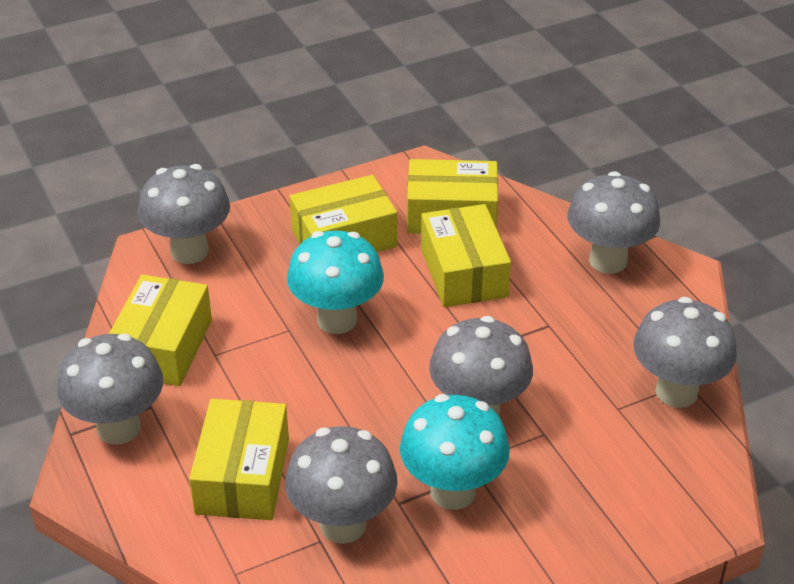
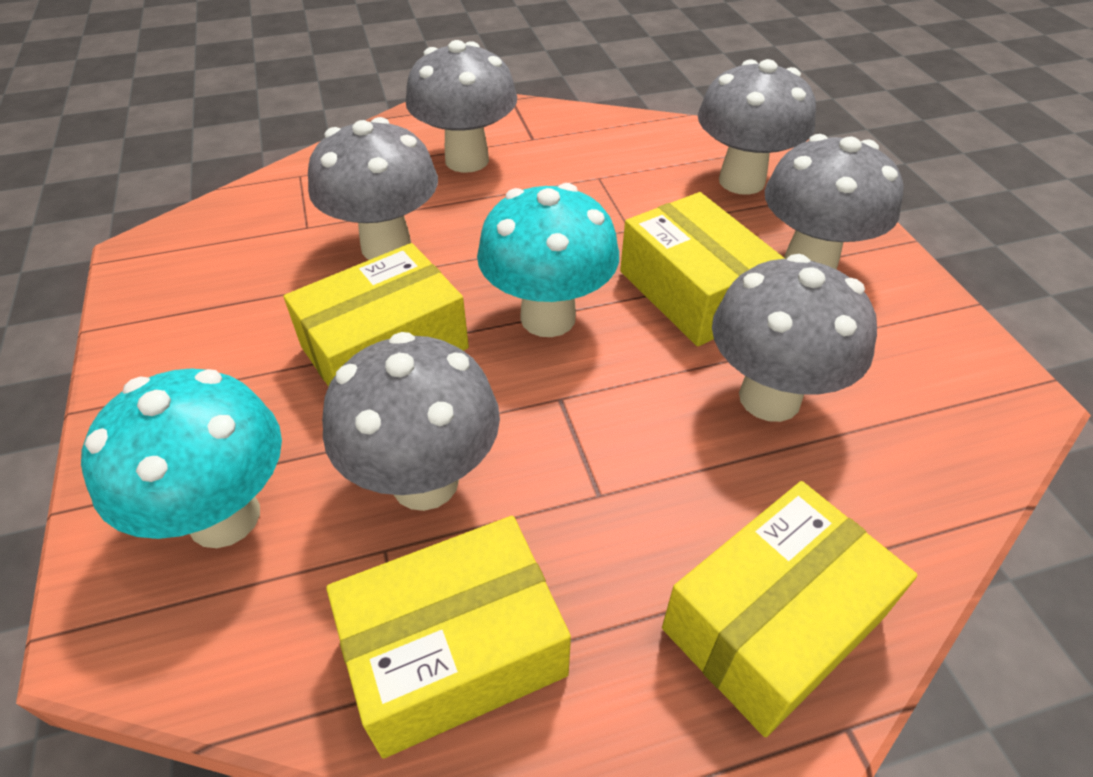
yellow box: [109,274,212,386] [189,399,289,520] [290,175,397,252] [407,159,498,234] [421,204,511,307] = 5 -> [284,243,469,387] [326,516,571,759] [620,192,785,346] [662,481,917,737] = 4

